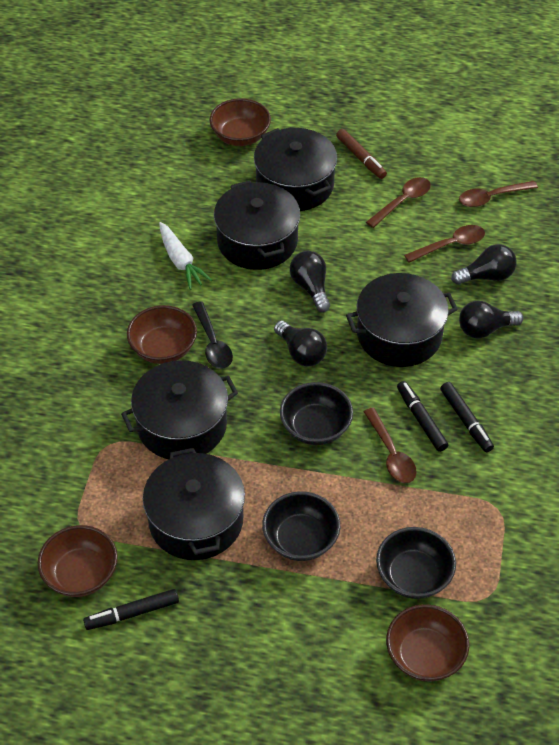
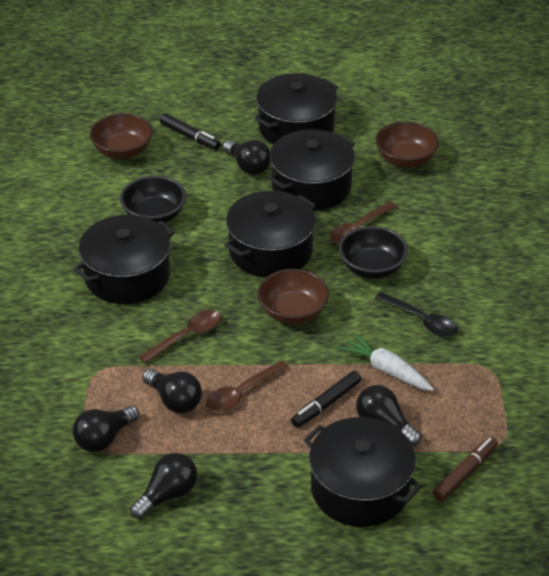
black bowl: [262,491,340,561] [280,382,353,445] [376,527,456,599] = 3 -> [120,176,186,223] [339,226,408,279] = 2
black light bulb: [274,321,327,366] [290,251,330,312] [451,244,517,285] [459,301,524,338] = 4 -> [73,405,139,452] [130,453,197,519] [142,369,202,413] [223,140,271,175] [356,385,421,446] = 5
black marker: [83,589,179,630] [397,381,448,452] [440,382,494,452] = 3 -> [159,113,221,150] [291,371,361,428] = 2
brown bowl: [38,525,118,597] [127,305,197,364] [209,98,271,146] [386,604,469,682] = 4 -> [90,113,153,159] [257,269,329,325] [376,121,439,168] = 3
brown spoon: [363,407,417,483] [366,177,431,228] [404,225,485,263] [459,181,538,207] = 4 -> [139,310,221,364] [206,361,289,412] [330,201,397,244] = 3

